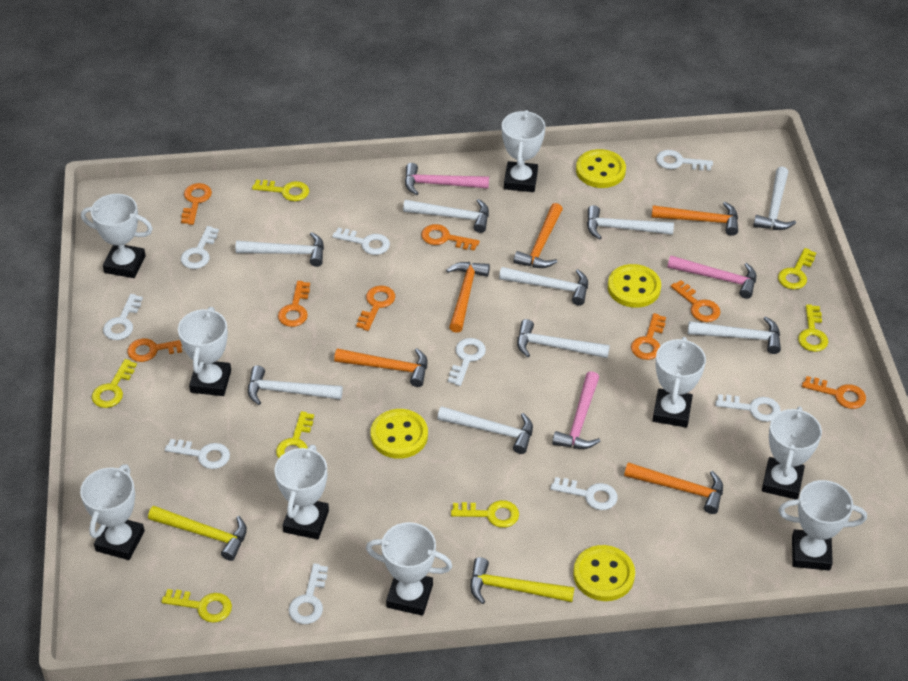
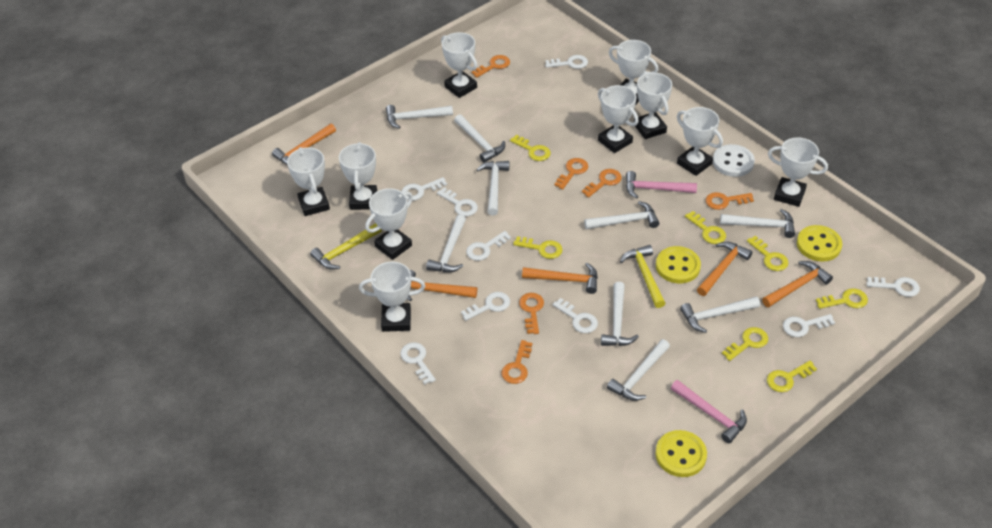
orange key: [127,338,182,362] [181,183,212,225] [278,281,310,327] [356,285,395,331] [421,224,480,251] [631,313,666,360] [671,280,720,322] [802,376,866,409] = 8 -> [471,55,510,78] [501,340,532,384] [519,293,544,334] [554,158,588,190] [582,169,622,198] [706,192,754,210] = 6
pink hammer: [405,163,489,195] [552,371,600,449] [667,256,756,299] = 3 -> [626,171,697,199] [671,380,747,443] = 2
white button: none = 0 -> [713,144,755,177] = 1
white trophy: [80,464,145,560] [81,194,153,278] [178,307,231,396] [275,445,329,540] [366,522,452,616] [502,110,545,192] [653,337,706,428] [762,406,822,499] [779,480,867,571] = 9 -> [287,147,330,216] [339,142,377,210] [359,262,425,332] [365,188,413,260] [441,32,477,98] [598,85,639,153] [608,40,658,105] [634,72,672,139] [677,107,723,176] [768,137,828,207] = 10
yellow button: [371,409,428,459] [573,545,635,601] [576,149,626,188] [608,264,661,308] = 4 -> [656,246,701,283] [656,430,707,477] [797,225,842,262] = 3

